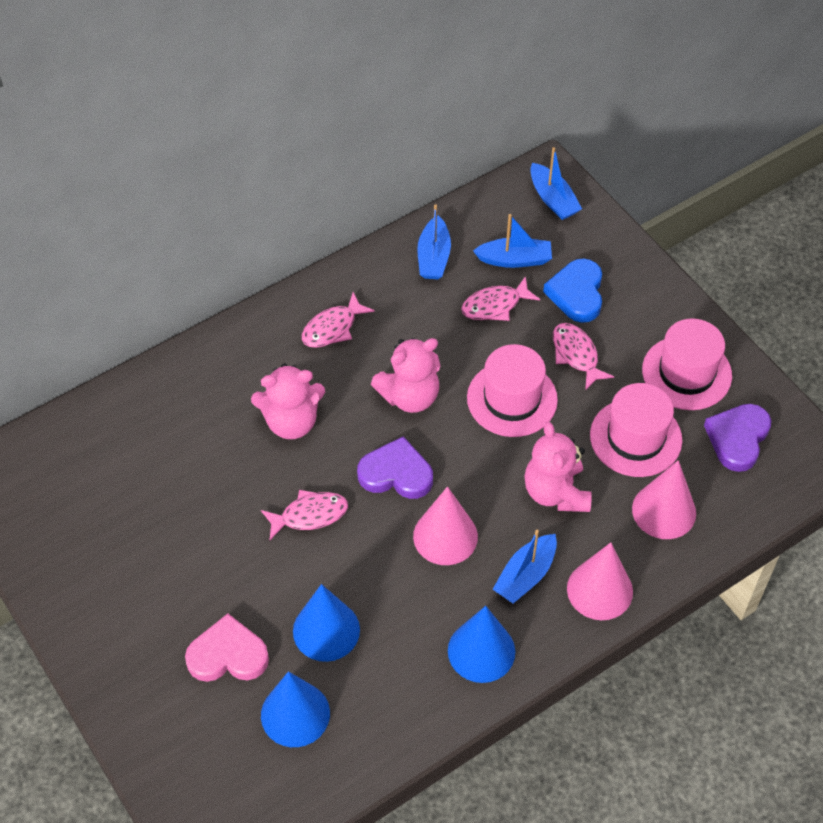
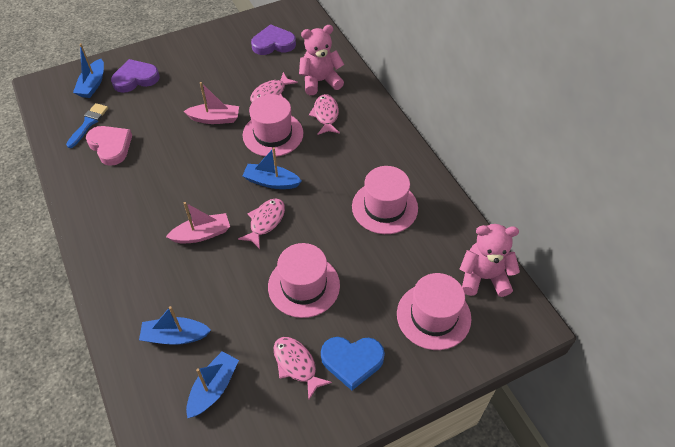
blue brush: none = 0 -> [66,103,108,148] = 1
blue cone: [261,671,330,747] [293,584,360,662] [448,606,515,683] = 3 -> none = 0
pink boat: none = 0 -> [166,202,230,243] [184,82,239,124] = 2
pink cone: [413,487,478,565] [567,542,633,620] [632,460,696,539] = 3 -> none = 0
pink hat: [467,344,558,437] [590,383,682,477] [642,318,732,410] = 3 -> [243,94,303,157] [268,243,340,318] [352,166,418,234] [397,273,471,350] = 4
pink teddy bear: [251,363,325,439] [371,338,440,413] [524,422,592,512] = 3 -> [299,25,344,95] [460,224,520,297] = 2

